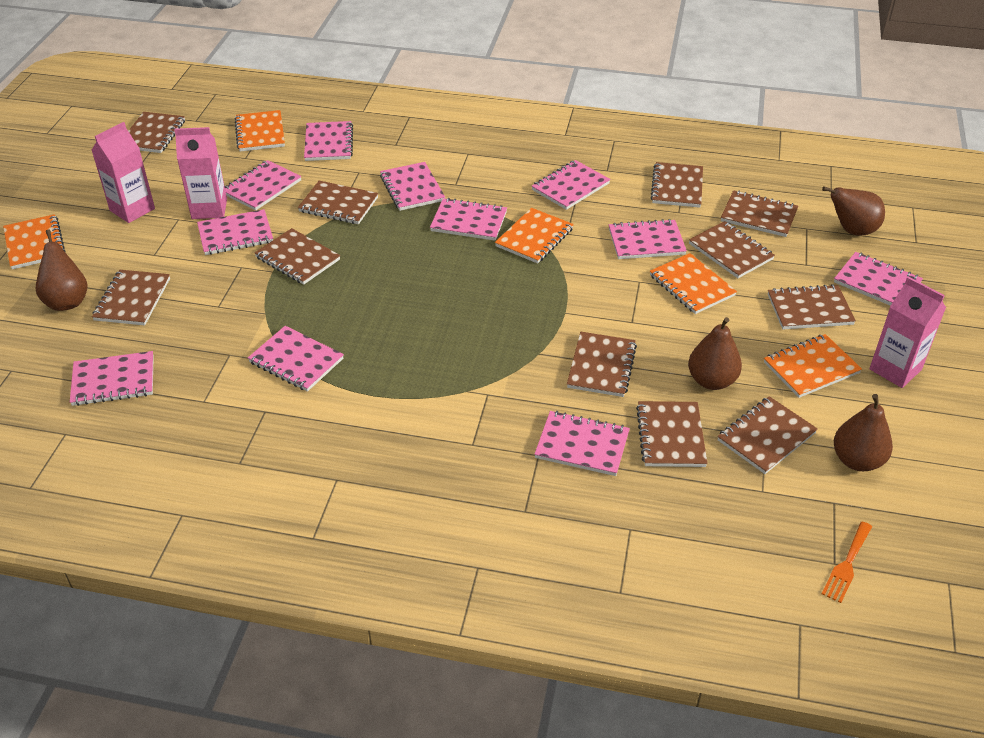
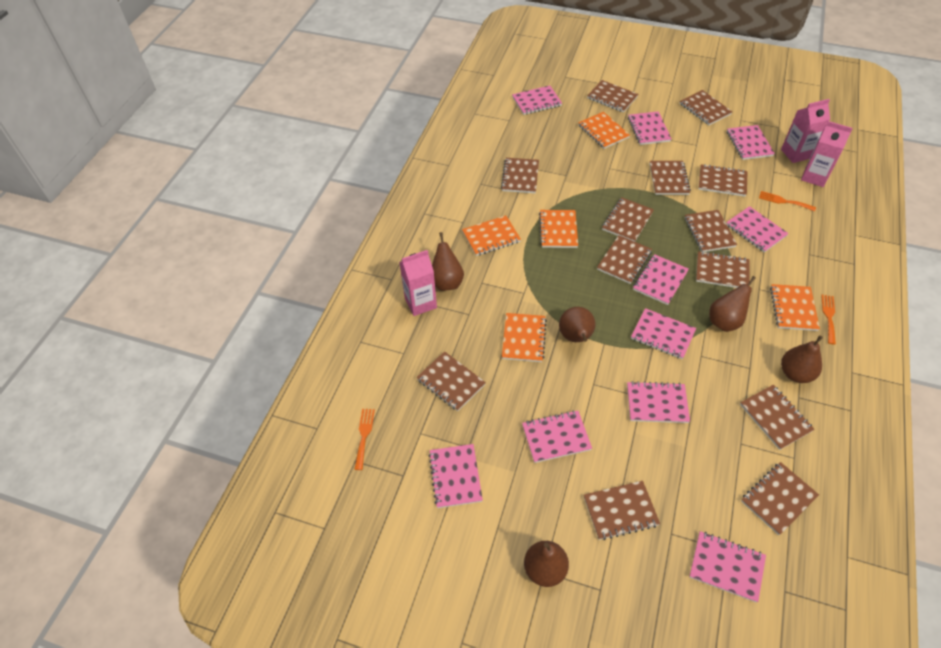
brown notebook: [92,270,170,325] [128,112,185,153] [254,228,340,285] [298,181,378,224] [567,332,637,397] [636,401,708,467] [651,162,703,208] [689,221,775,278] [717,396,818,474] [721,190,798,237] [768,284,856,329] = 11 -> [416,351,486,411] [501,158,539,193] [584,481,660,540] [587,80,638,113] [597,235,652,284] [602,197,654,242] [649,161,691,195] [680,90,732,125] [685,210,737,252] [696,251,750,288] [698,164,748,197] [740,385,815,450] [741,462,819,535] = 13
brown pear: [35,230,88,311] [688,317,742,390] [822,186,885,236] [834,394,893,471] = 4 -> [432,232,464,291] [524,541,569,587] [559,307,595,342] [709,276,756,332] [781,335,823,383] = 5
orange fork: [822,522,872,603] = 1 -> [354,409,375,470] [759,191,816,211] [821,295,836,344] = 3
pink notebook: [70,351,154,406] [197,209,273,255] [225,160,302,211] [248,326,344,392] [304,121,353,161] [380,162,445,211] [430,198,507,241] [532,160,611,210] [534,411,630,476] [609,219,687,259] [834,252,923,306] = 11 -> [429,444,483,508] [512,85,562,115] [522,410,592,463] [627,381,690,423] [628,111,671,145] [631,308,696,359] [633,254,689,305] [689,531,766,602] [726,206,789,252] [727,125,775,160] = 10

